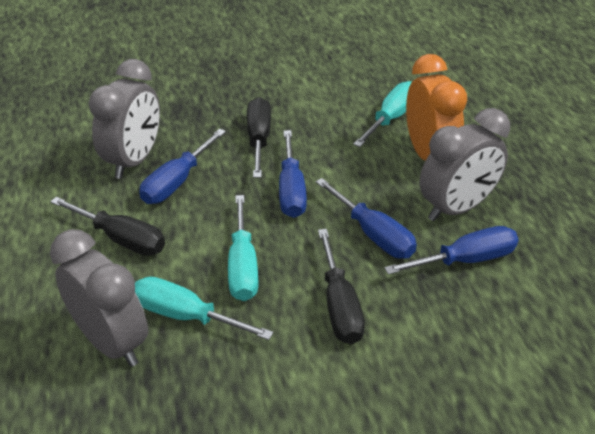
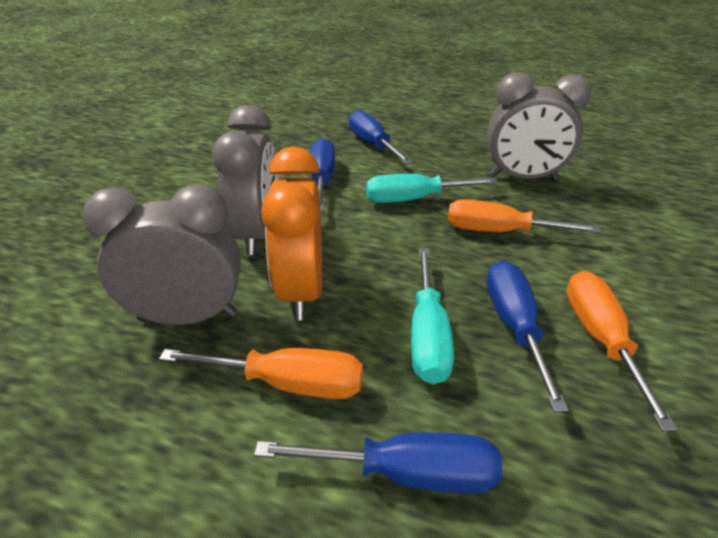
black screwdriver: [50,197,165,256] [247,97,271,178] [318,229,365,344] = 3 -> none = 0
orange screwdriver: none = 0 -> [159,348,363,399] [448,199,601,233] [566,271,678,431] = 3
turquoise screwdriver: [135,277,273,340] [228,195,258,301] [353,81,412,147] = 3 -> [366,174,498,203] [411,248,454,384] = 2

